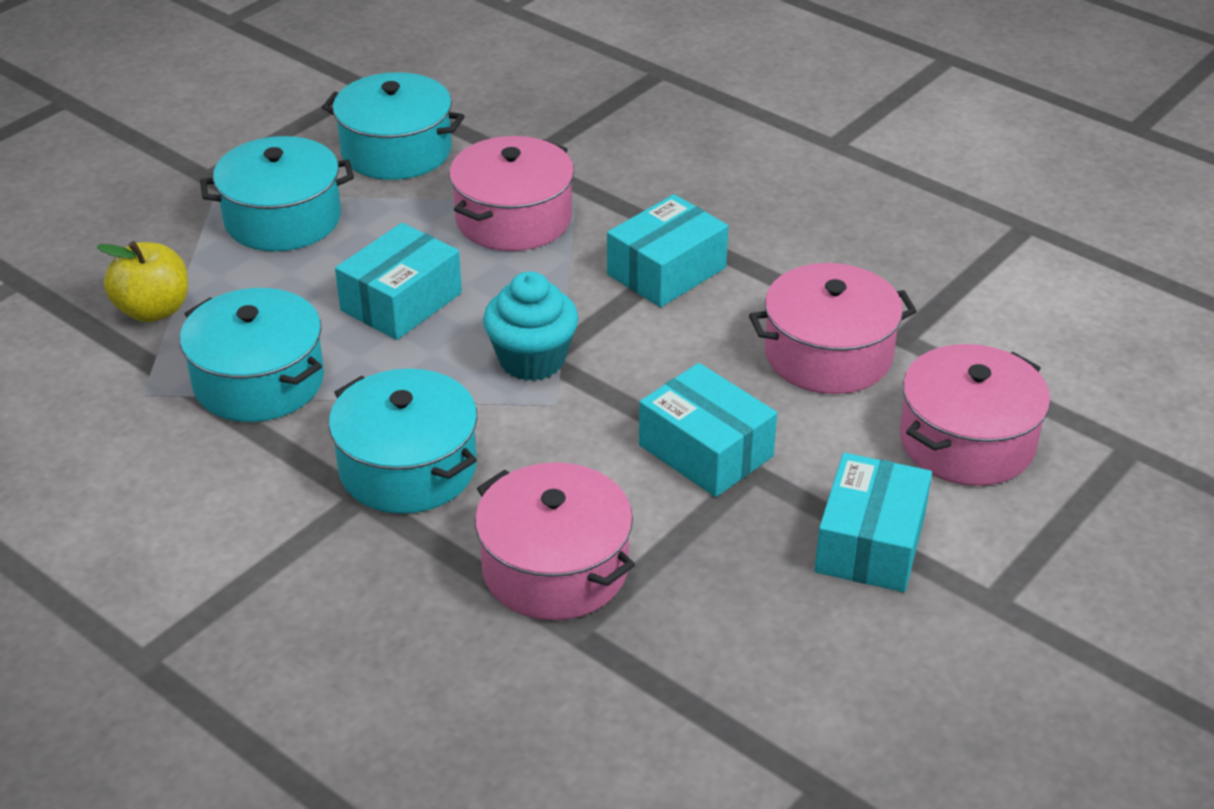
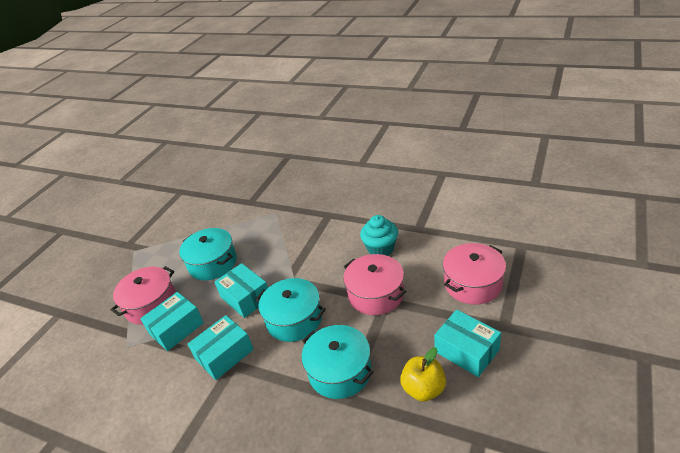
pink pot: [449,136,574,251] [475,462,635,620] [749,263,917,394] [900,344,1050,486] = 4 -> [111,266,176,325] [343,254,406,315] [443,243,506,305] = 3
turquoise pot: [180,288,324,422] [200,136,354,251] [322,72,465,180] [329,368,477,514] = 4 -> [179,228,237,280] [256,278,326,342] [301,325,373,399] = 3

